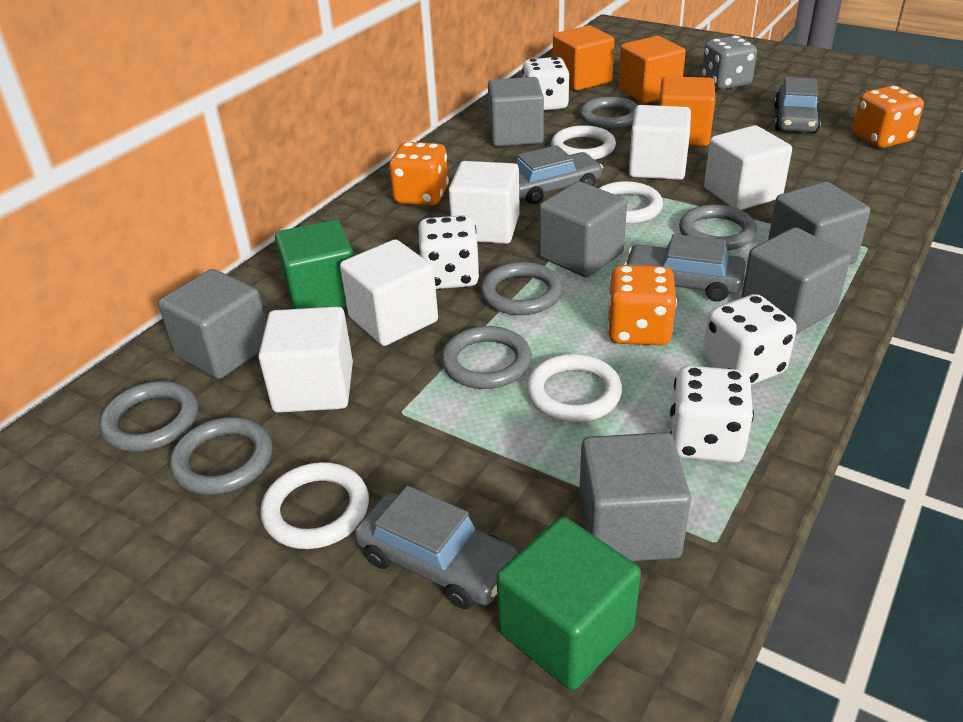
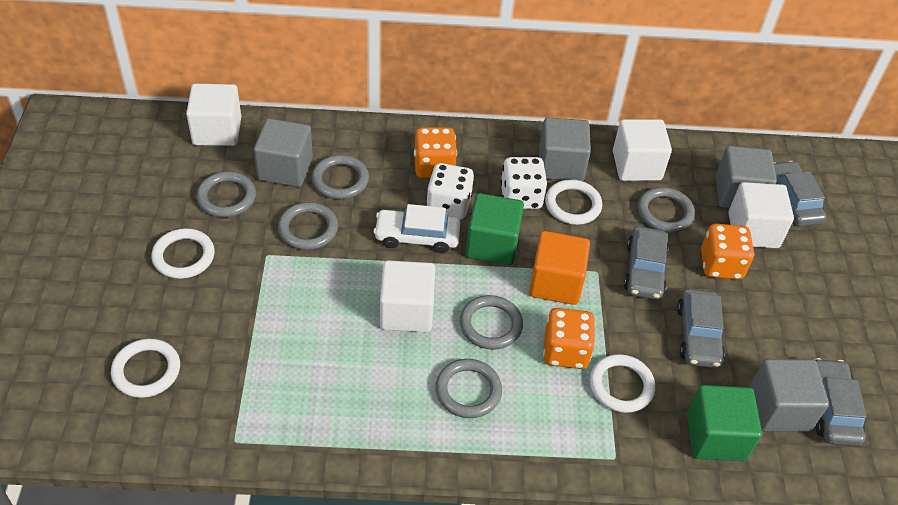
grey cube: [158,269,266,379] [488,77,544,147] [539,181,627,278] [579,432,691,561] [741,227,851,334] [768,181,870,265] = 6 -> [254,118,313,187] [539,117,591,181] [715,146,777,208] [750,359,829,432] = 4
grey dice: [702,36,757,89] = 1 -> none = 0
orange cube: [553,25,615,91] [618,36,686,103] [659,76,715,146] = 3 -> [529,231,590,305] = 1
white car: none = 0 -> [374,204,461,253] = 1
white cube: [258,307,353,413] [340,239,438,346] [449,161,520,244] [629,105,691,180] [704,125,792,210] = 5 -> [186,83,241,146] [380,260,435,332] [613,119,672,181] [728,182,794,248] = 4
white dice: [417,215,480,289] [522,57,570,110] [670,366,754,463] [703,294,797,385] = 4 -> [426,163,474,220] [501,157,547,209] = 2

